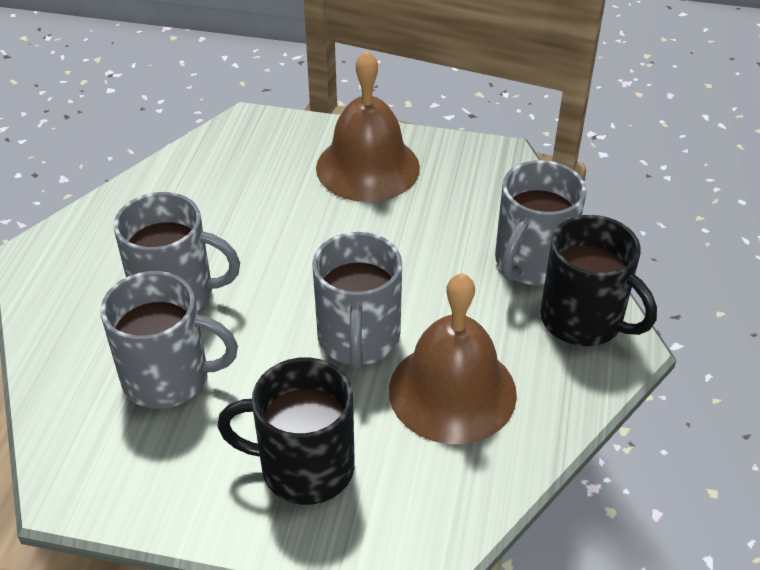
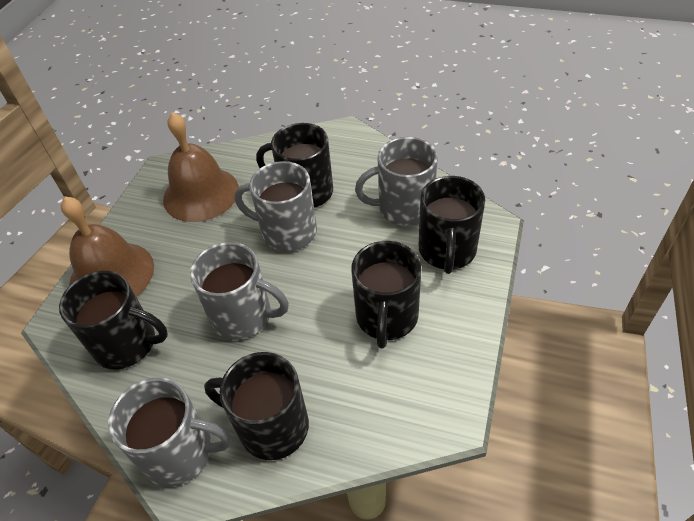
black mug: [217,357,355,505] [540,215,657,346] = 2 -> [59,271,168,370] [204,352,309,460] [256,123,333,208] [351,241,421,348] [419,176,485,274] = 5

